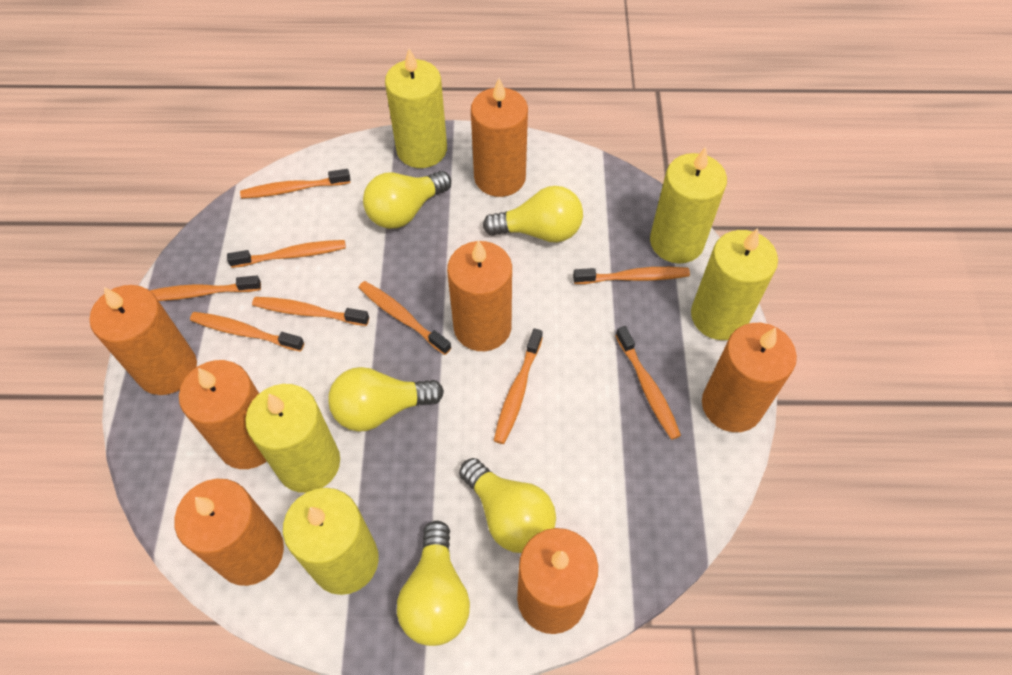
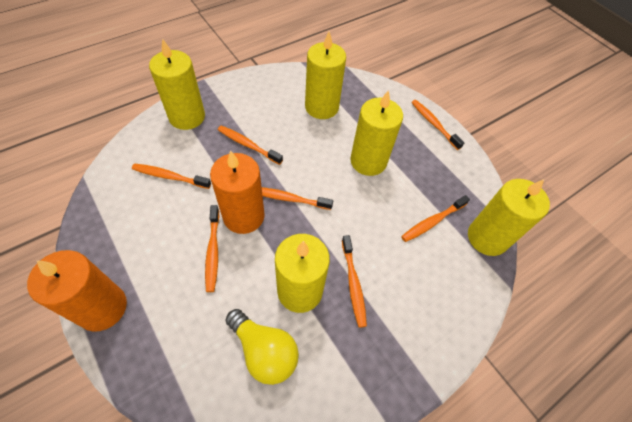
orange candle: [90,285,197,395] [174,479,284,586] [179,360,267,469] [447,240,512,351] [471,78,528,197] [517,528,598,634] [702,323,797,432] = 7 -> [27,250,127,332] [210,150,265,234] = 2
orange toothbrush: [150,276,261,301] [190,312,304,352] [227,240,346,268] [240,169,350,199] [252,297,369,326] [359,281,451,355] [494,328,543,444] [573,267,690,284] [615,326,681,440] = 9 -> [132,163,211,189] [205,205,219,292] [218,126,283,165] [262,187,333,210] [342,235,367,328] [401,195,470,242] [411,100,464,150] = 7
yellow light bulb: [328,367,444,432] [363,171,451,229] [397,521,470,646] [459,458,556,553] [483,186,583,243] = 5 -> [225,309,299,385] = 1

